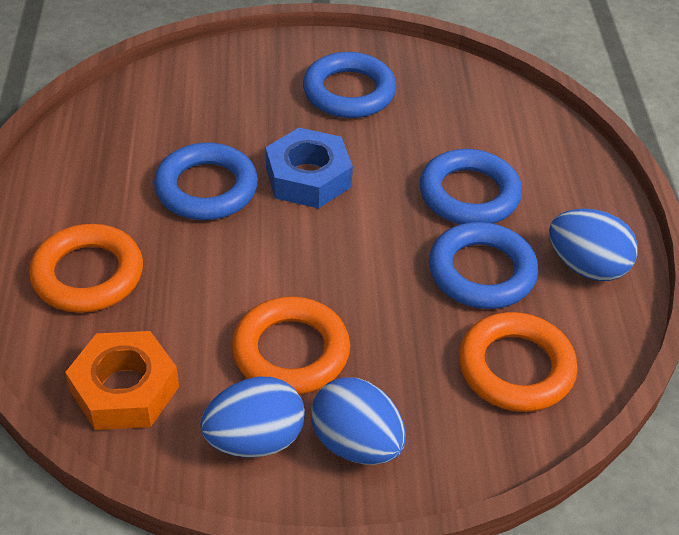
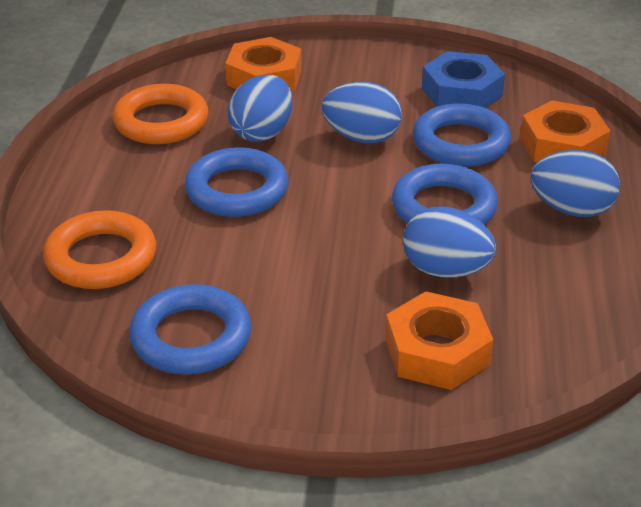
blue egg: [200,377,305,458] [311,377,406,465] [549,209,638,281] = 3 -> [228,75,293,142] [322,82,402,144] [403,206,496,278] [531,150,620,217] = 4
orange nut: [65,331,179,430] = 1 -> [225,37,302,91] [385,291,493,390] [520,100,611,163] = 3
orange ring: [29,224,143,313] [232,296,350,395] [459,312,578,412] = 3 -> [43,210,156,289] [112,84,209,144] = 2

